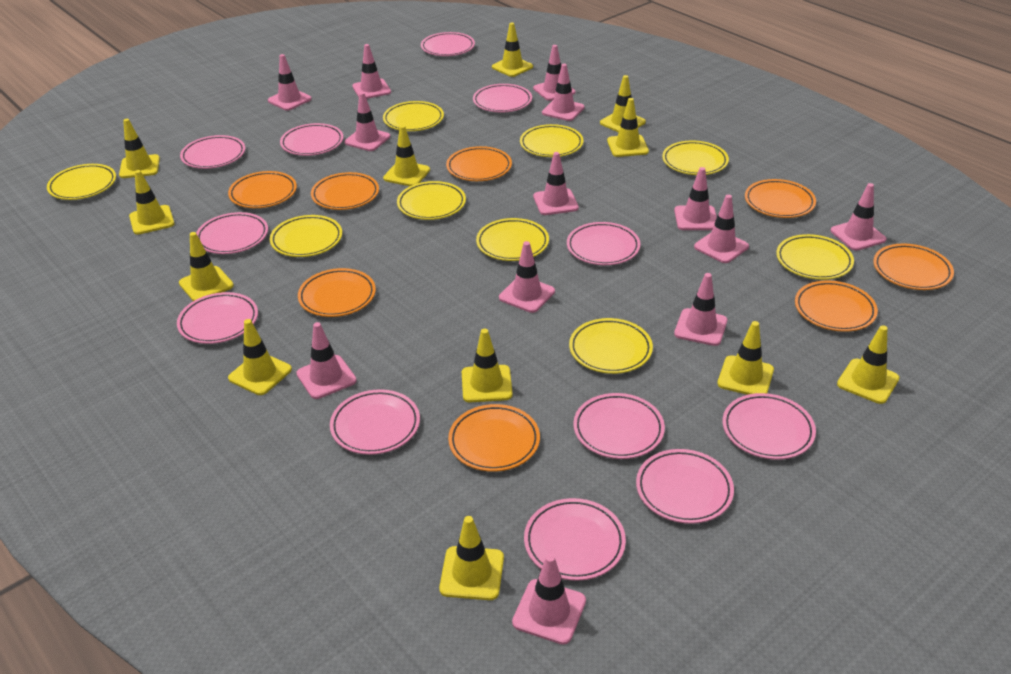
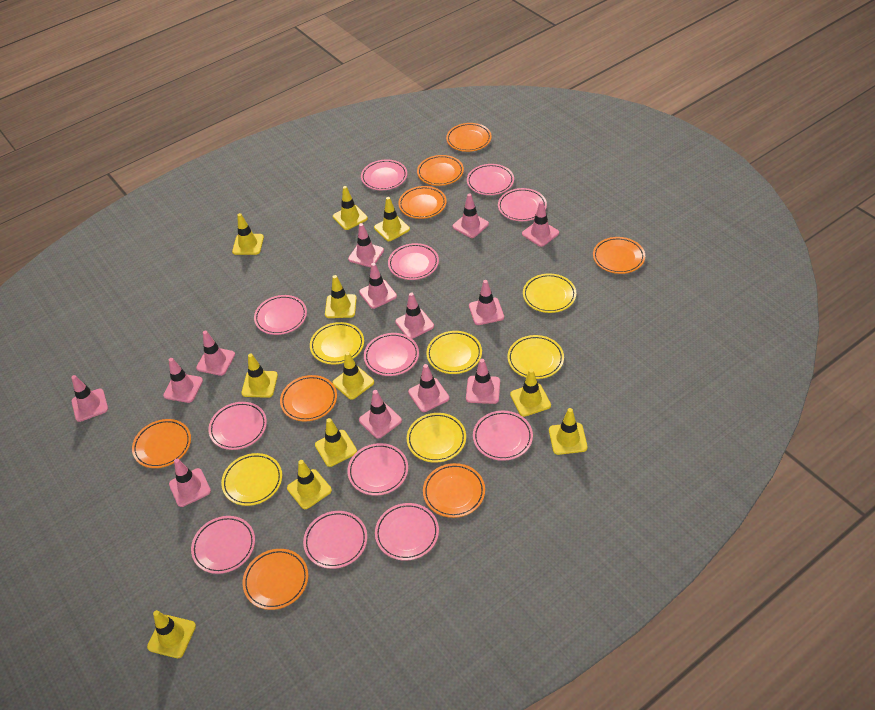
yellow plate: [47,164,116,200] [270,215,342,257] [383,101,444,131] [397,181,466,220] [476,218,549,261] [520,124,584,157] [569,318,653,374] [662,141,729,175] [776,234,854,280] = 9 -> [221,453,282,506] [310,322,364,364] [407,413,466,463] [426,331,482,374] [508,335,564,379] [523,273,576,313] = 6
yellow traffic cone: [119,119,160,178] [129,170,175,235] [179,232,234,301] [228,319,292,395] [383,125,430,186] [439,516,504,600] [462,329,513,402] [492,23,533,77] [600,75,646,132] [607,98,649,157] [717,321,774,395] [837,325,899,404] = 12 -> [147,610,196,658] [232,213,264,255] [241,354,278,398] [287,460,332,509] [315,418,357,467] [325,275,357,318] [333,186,368,230] [333,352,374,400] [374,197,410,241] [510,369,551,417] [549,408,588,455] = 11

